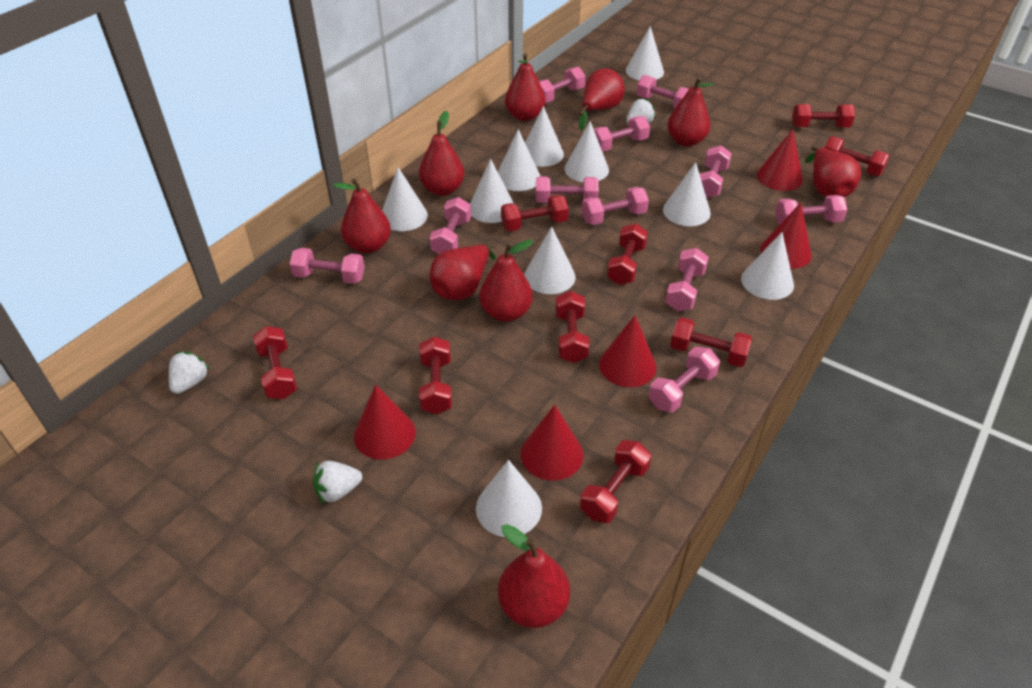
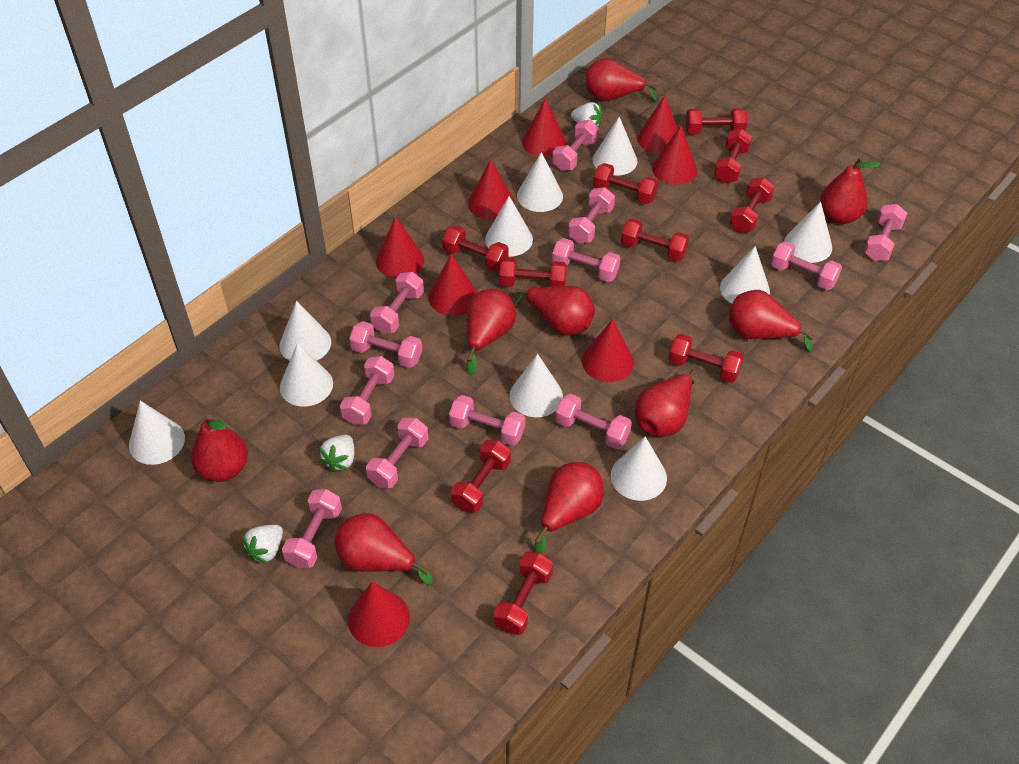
pink dumbbell: [290,248,365,284] [429,197,471,254] [536,177,599,203] [539,67,585,103] [582,187,649,225] [594,116,650,152] [636,75,689,108] [649,347,720,412] [665,248,709,311] [700,145,732,198] [775,195,848,224] = 11 -> [282,489,342,568] [340,356,395,425] [349,321,422,368] [366,417,428,488] [370,272,424,334] [449,395,525,446] [552,120,599,171] [552,238,620,282] [555,394,632,449] [568,187,615,243] [771,241,842,290] [864,204,907,261] = 12
red cone: [354,384,416,459] [521,405,584,481] [599,316,657,387] [757,129,803,191] [760,203,812,269] = 5 -> [348,582,410,647] [376,217,424,278] [429,254,478,316] [468,159,514,219] [522,98,566,157] [582,319,634,382] [637,96,678,154] [652,125,697,185] = 8
red dumbbell: [253,326,297,399] [419,337,452,414] [501,195,568,231] [556,291,590,363] [580,440,651,523] [607,223,648,285] [670,317,752,367] [792,104,855,127] [824,136,889,176] = 9 -> [442,225,509,271] [451,440,511,513] [493,552,553,635] [499,257,567,287] [593,163,658,204] [621,218,689,262] [669,334,744,383] [686,108,747,134] [714,129,752,183] [729,177,774,233] = 10

